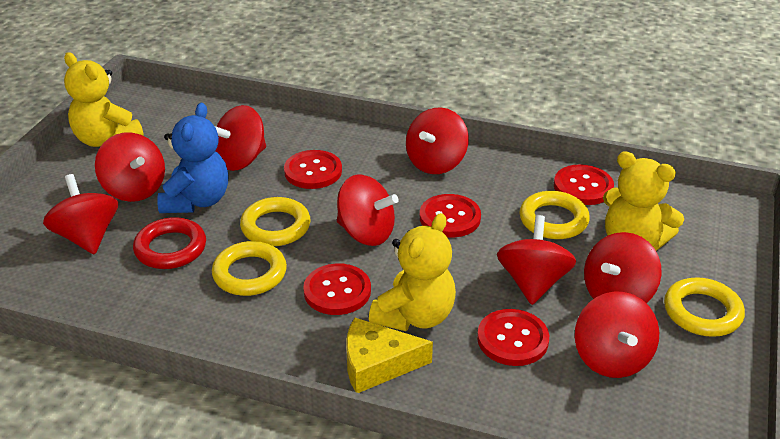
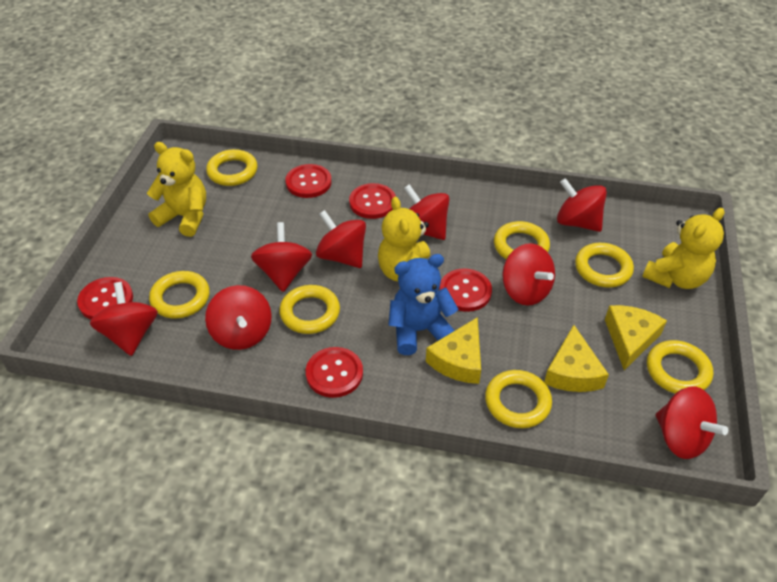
red ring: [133,217,206,269] = 1 -> none = 0
yellow cheese: [346,317,433,393] = 1 -> [426,317,481,384] [544,325,609,392] [605,305,667,370] = 3
yellow ring: [212,241,287,296] [240,197,311,246] [519,191,590,239] [664,277,745,337] = 4 -> [149,271,210,319] [206,149,258,186] [279,285,340,334] [485,370,552,428] [494,221,550,259] [575,243,634,288] [647,340,713,394] = 7

